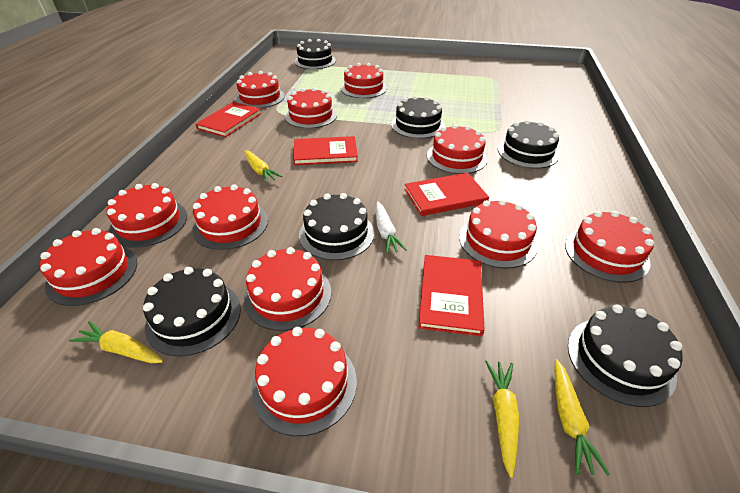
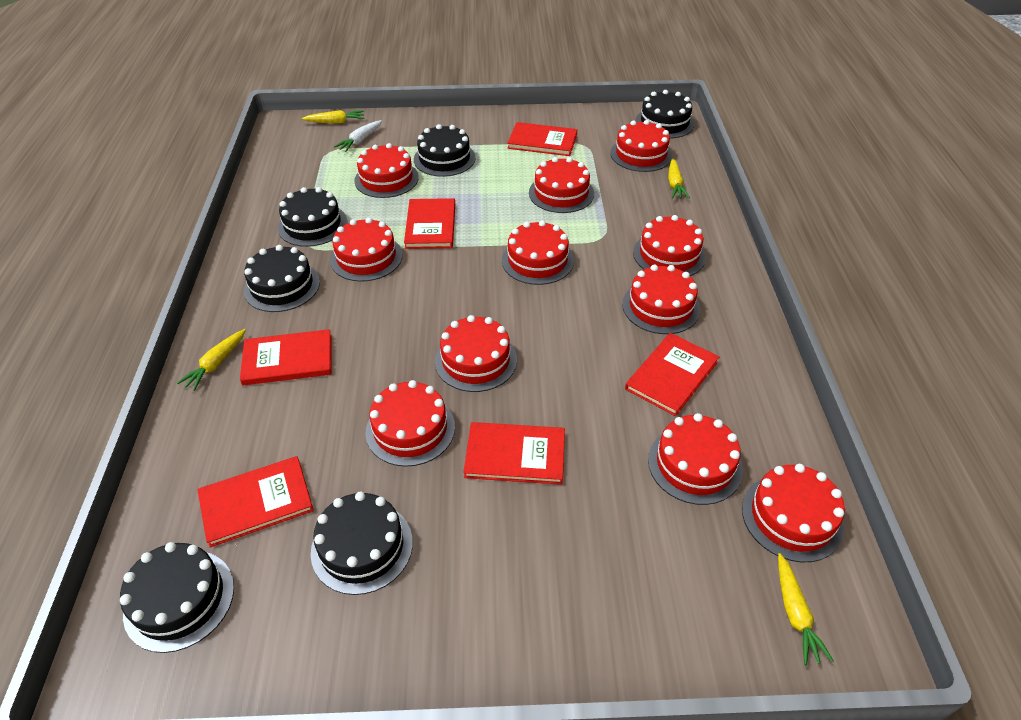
red book: [196,102,262,137] [293,136,358,165] [404,172,489,216] [418,255,485,336] = 4 -> [197,456,314,548] [240,329,332,385] [404,198,455,249] [463,422,565,485] [507,122,577,156] [625,333,719,416] = 6

